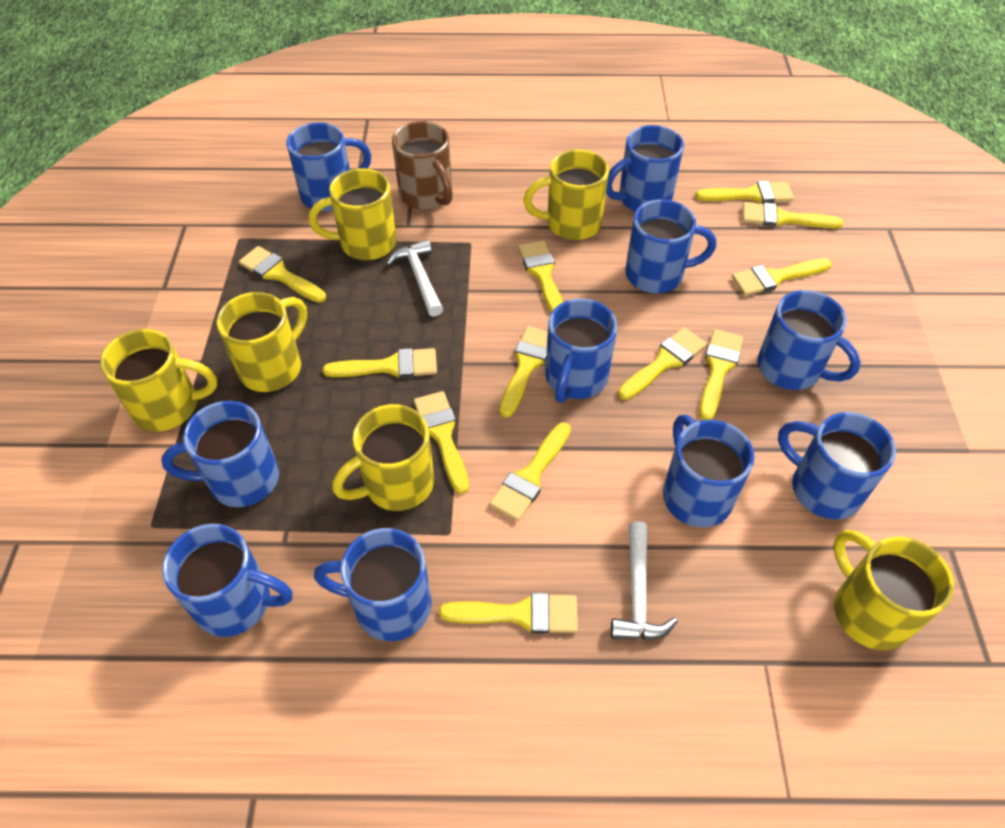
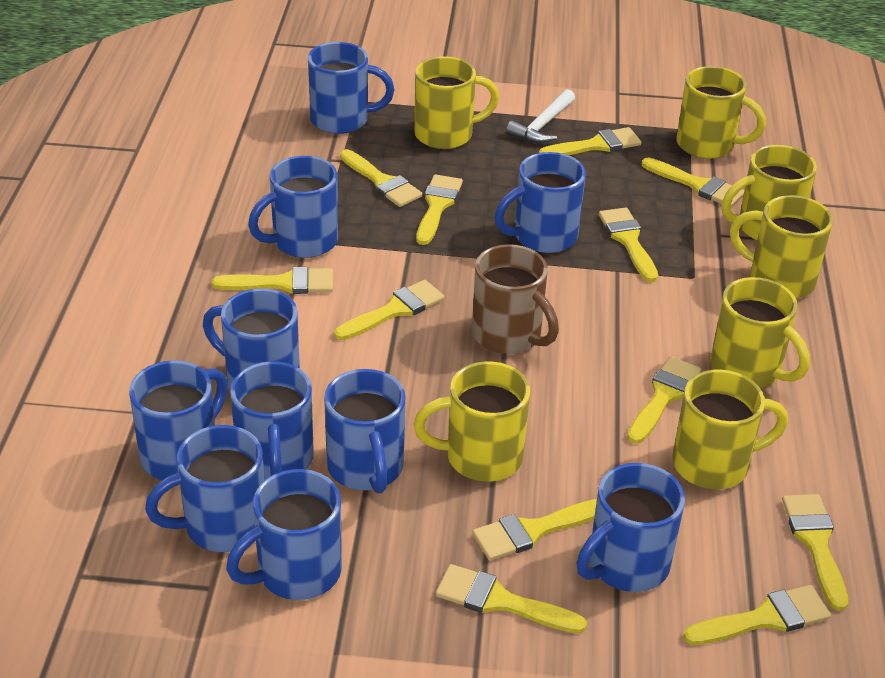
white hammer: [386,240,443,317] [611,521,678,640] = 2 -> [506,89,575,143] = 1
yellow mug: [100,329,217,431] [216,292,307,392] [309,168,397,260] [332,404,434,511] [523,150,609,240] [833,530,954,650] = 6 -> [414,56,499,149] [414,361,530,482] [672,369,788,489] [676,66,766,159] [710,277,810,388] [722,145,817,240] [730,195,833,298] = 7

